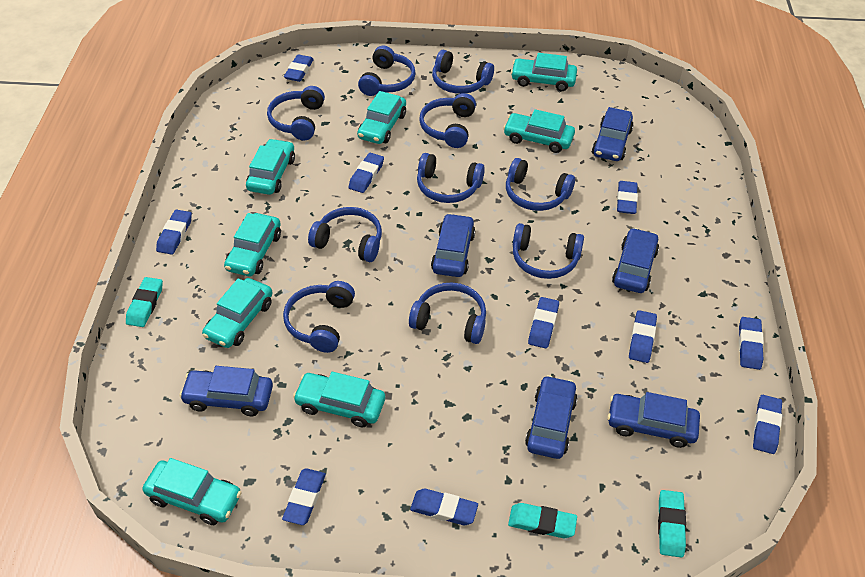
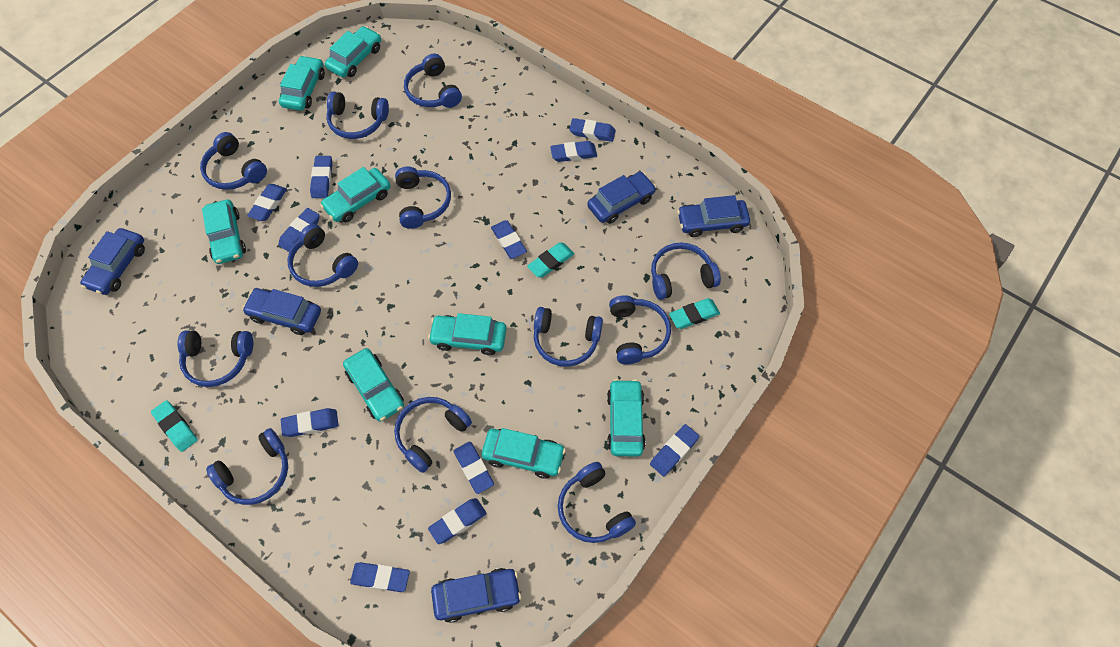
blue car: [180,366,273,416] [431,213,475,277] [525,375,578,459] [592,107,634,161] [607,392,700,448] [612,228,659,293] = 6 -> [80,228,145,295] [242,288,321,335] [431,568,521,623] [587,172,656,224] [677,195,750,237] = 5
blue eraser: [156,210,192,255] [282,468,326,525] [284,54,314,82] [348,153,384,193] [410,489,478,525] [528,297,559,349] [617,181,638,214] [629,310,657,363] [739,317,764,370] [753,395,782,454] = 10 -> [247,184,287,221] [278,208,320,252] [281,408,338,437] [310,156,333,198] [350,562,410,592] [428,498,487,544] [453,442,494,494] [491,220,527,259] [550,141,597,162] [569,118,616,142] [650,424,699,476] = 11
blue headphones: [267,86,325,140] [283,281,355,353] [308,207,382,262] [358,46,416,96] [409,283,486,344] [417,153,485,203] [419,93,476,148] [432,50,494,94] [506,158,575,211] [513,223,584,279] = 10 -> [177,330,253,387] [200,132,267,190] [206,428,288,505] [287,224,358,287] [326,92,389,139] [394,397,472,473] [395,166,451,229] [404,54,462,108] [534,307,603,367] [558,462,636,543] [609,295,671,364] [651,243,721,300] = 12

